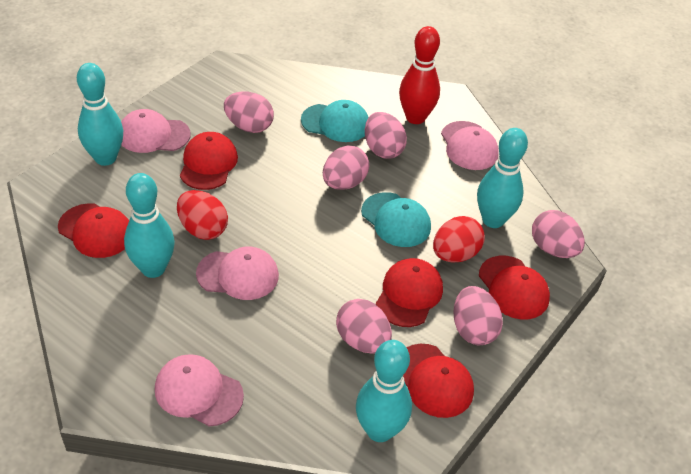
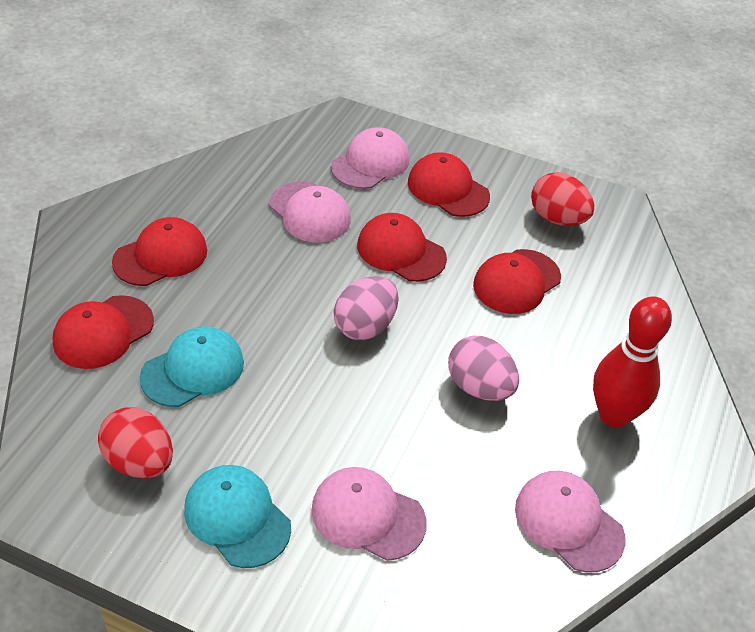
pink egg: [224,91,274,133] [323,145,369,190] [336,299,392,354] [365,112,407,159] [453,286,503,345] [532,210,585,258] = 6 -> [334,276,398,340] [448,336,519,401] = 2
turquoise bowling pin: [77,63,123,166] [124,173,175,278] [356,340,412,442] [477,128,528,228] = 4 -> none = 0

